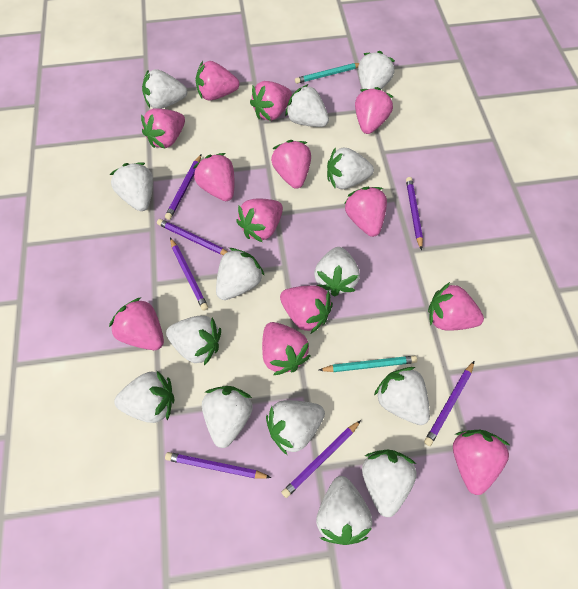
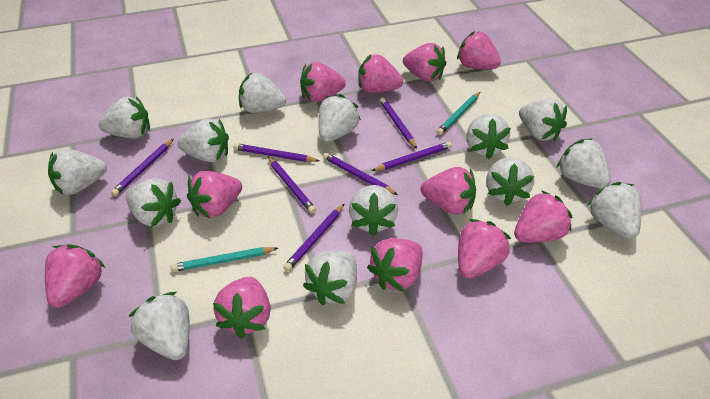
pink strawberry: [109,297,164,350] [141,108,185,148] [193,153,235,201] [196,61,239,101] [236,199,283,242] [250,81,292,121] [262,322,311,375] [271,140,311,189] [280,285,333,333] [344,187,387,237] [355,87,393,134] [428,282,484,331] [453,430,509,495] = 13 -> [45,244,105,308] [187,171,242,218] [213,277,271,338] [300,62,346,102] [358,54,403,93] [367,238,423,292] [403,43,446,82] [421,167,476,215] [457,31,501,69] [458,219,511,278] [514,190,572,243] = 11

